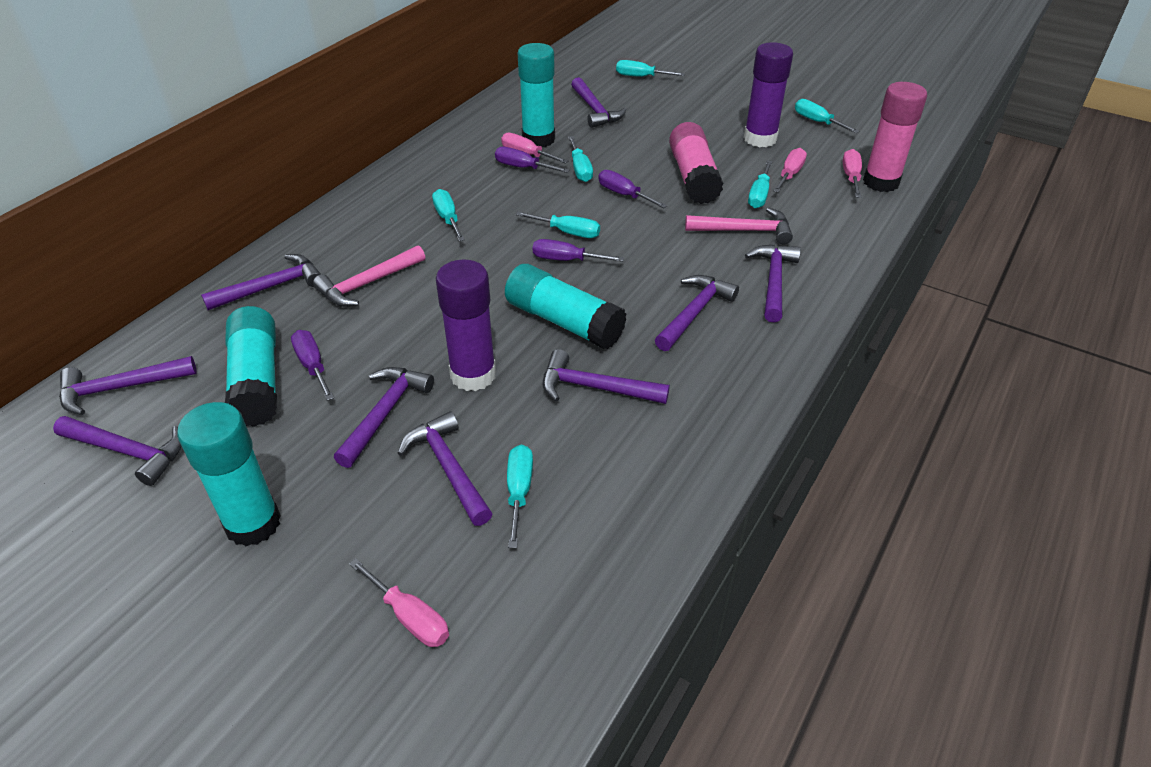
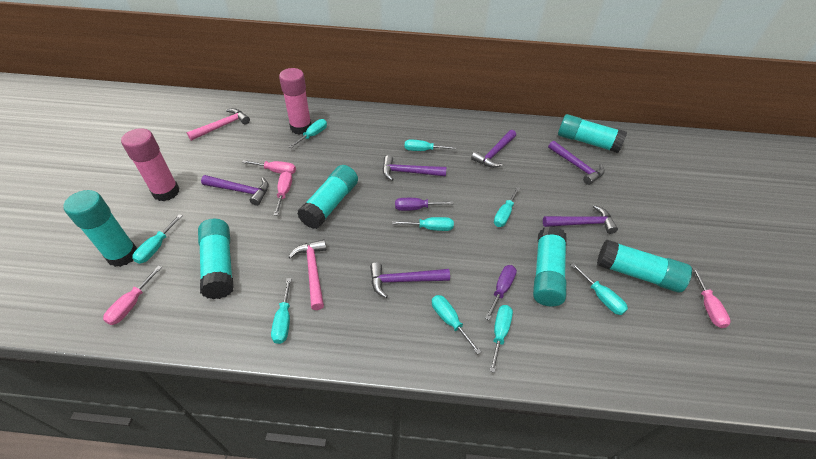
purple glue stick: [436,259,496,391] [744,42,793,147] = 2 -> none = 0
purple hammer: [53,416,181,486] [59,356,197,415] [201,254,321,310] [334,367,434,468] [397,411,493,526] [542,349,670,404] [571,77,626,128] [655,275,739,351] [745,245,801,323] = 9 -> [201,175,269,206] [370,262,450,298] [383,155,446,181] [471,130,516,168] [543,205,618,234] [548,141,605,185] = 6
purple screwdriver: [291,330,334,401] [495,147,570,173] [533,239,624,262] [599,170,668,208] = 4 -> [395,198,454,211] [485,265,517,320] = 2
turquoise glue stick: [177,402,281,546] [225,306,277,427] [505,264,627,349] [518,43,555,147] = 4 -> [63,190,137,267] [198,219,234,299] [297,165,358,229] [533,226,567,307] [558,114,627,153] [597,240,692,292] = 6
turquoise screwdriver: [432,189,465,241] [507,445,533,548] [515,212,600,238] [568,136,593,182] [616,60,685,77] [748,160,772,208] [795,99,859,133] = 7 -> [132,214,183,264] [271,278,291,344] [289,119,327,148] [392,217,454,231] [404,140,456,151] [432,295,482,354] [490,305,513,373] [494,187,520,227] [571,263,628,315] = 9

